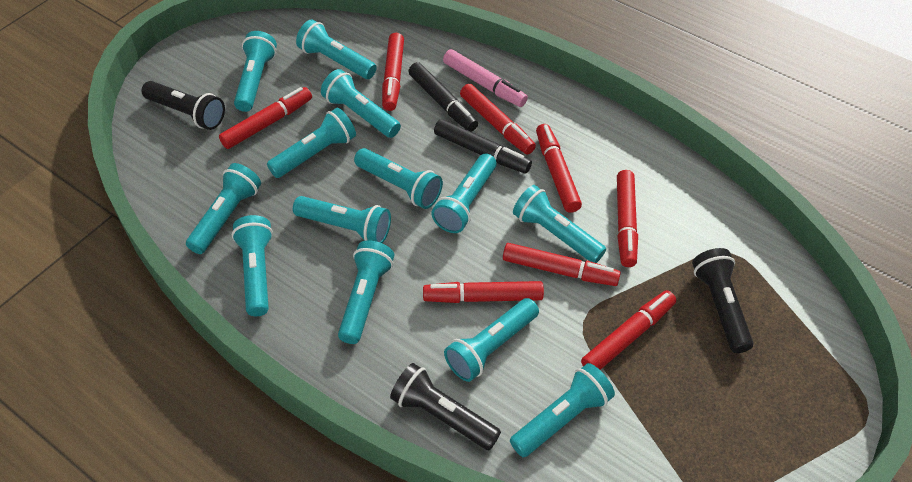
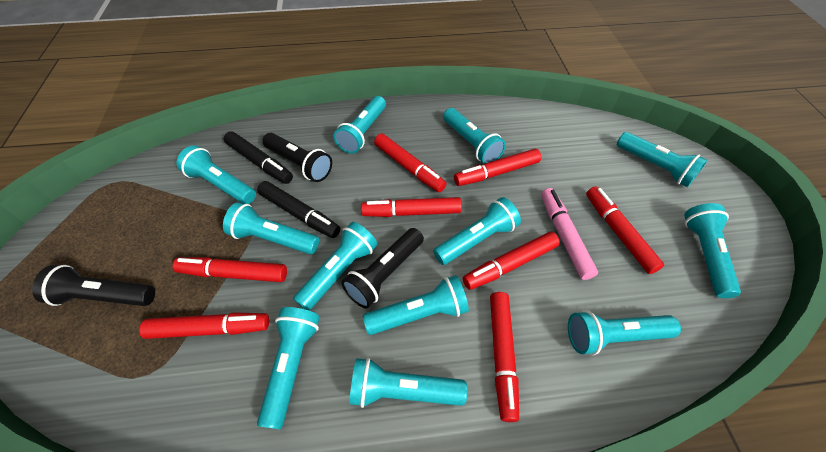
turquoise flashlight: [186,163,261,254] [232,215,273,316] [234,31,277,112] [267,108,356,178] [293,196,391,243] [296,20,377,79] [321,69,401,138] [338,241,394,344] [354,148,443,209] [431,153,497,233] [444,298,539,382] [510,363,615,457] [513,185,606,263] = 13 -> [176,145,256,204] [223,202,319,254] [257,307,320,429] [293,222,377,310] [334,96,386,154] [350,358,467,408] [363,275,469,335] [433,197,521,265] [443,108,506,164] [568,310,681,355] [617,132,707,187] [684,203,741,298] = 12

